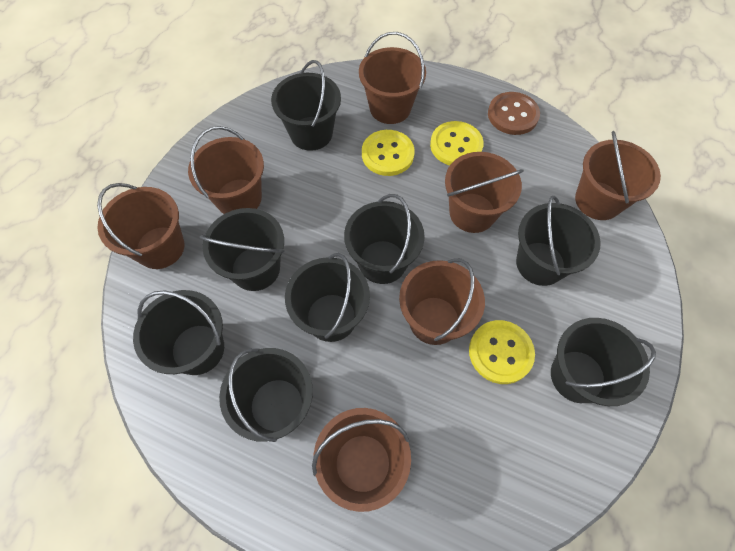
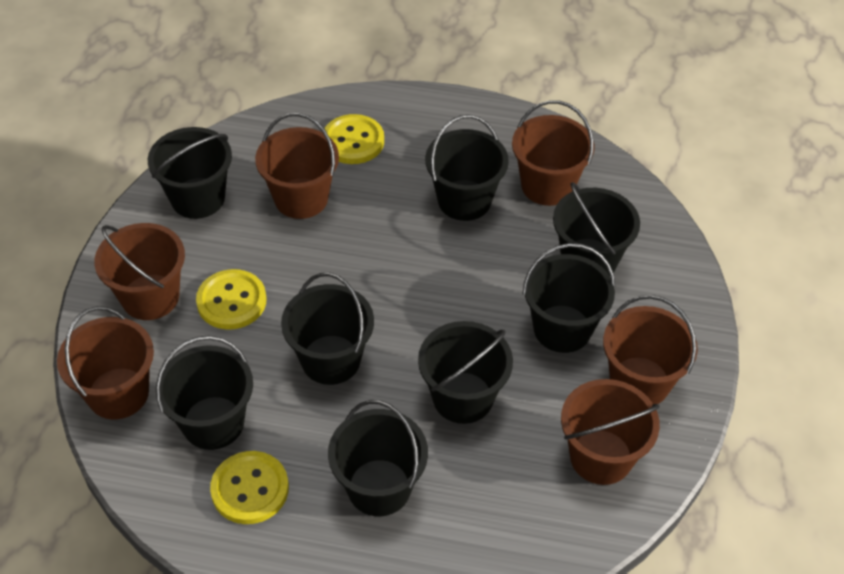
brown bucket: [97,183,184,269] [188,126,264,214] [312,408,411,512] [359,32,426,124] [399,258,485,345] [445,152,524,233] [575,131,661,220] = 7 -> [57,306,154,419] [94,223,185,320] [255,113,339,219] [512,100,595,206] [561,379,660,485] [603,295,698,404] = 6
brown button: [488,92,540,135] = 1 -> none = 0

